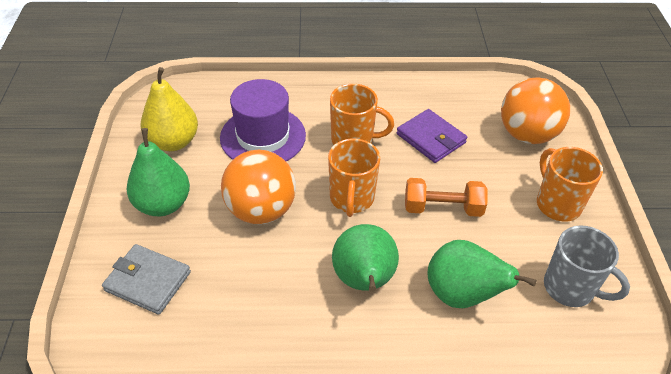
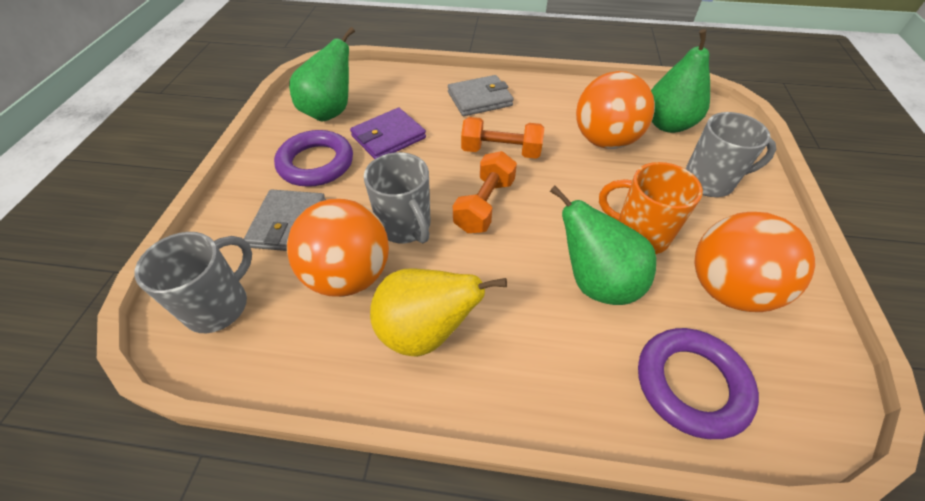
grey mug: [544,225,630,307] = 1 -> [134,232,252,333] [364,152,430,243] [685,112,776,197] = 3
grey wallet: [102,244,191,315] = 1 -> [244,189,326,251] [448,75,514,116] = 2
orange ball: [221,149,296,224] [501,77,570,144] = 2 -> [287,199,389,297] [576,71,655,149] [694,212,815,312] = 3
orange dumbbell: [405,178,488,217] = 1 -> [453,151,517,233] [461,117,544,159] = 2
orange mug: [328,139,380,217] [330,84,394,145] [537,147,603,222] = 3 -> [599,162,703,254] = 1
purple hat: [220,79,306,161] = 1 -> none = 0
purple ring: none = 0 -> [274,130,353,187] [638,328,759,439] = 2

